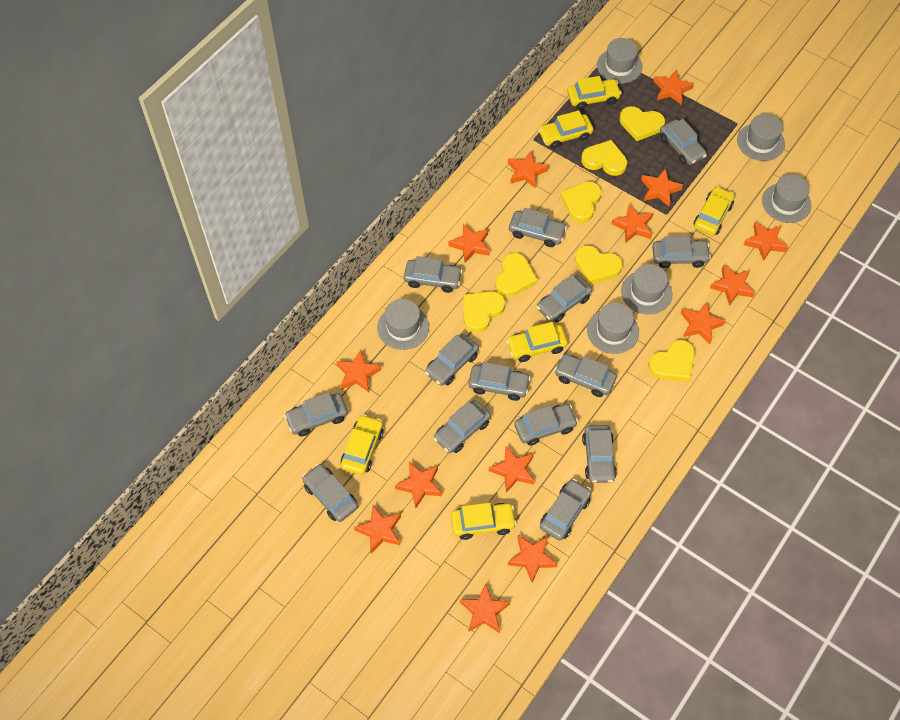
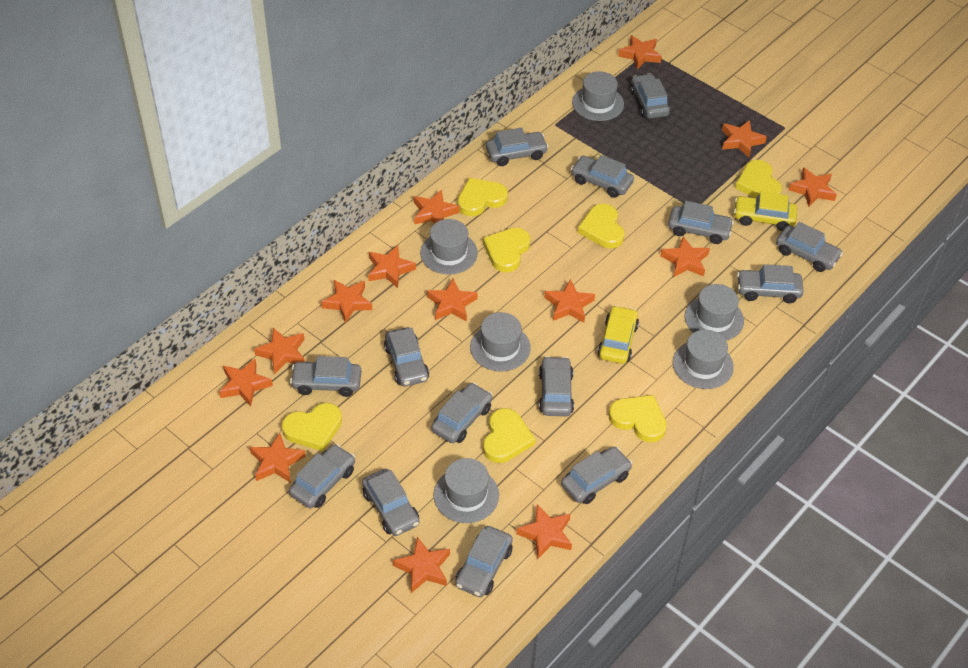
yellow car: [341,414,384,475] [451,503,517,540] [506,322,568,362] [538,110,593,149] [567,76,622,110] [694,186,734,236] = 6 -> [597,305,639,364] [734,192,797,231] = 2

